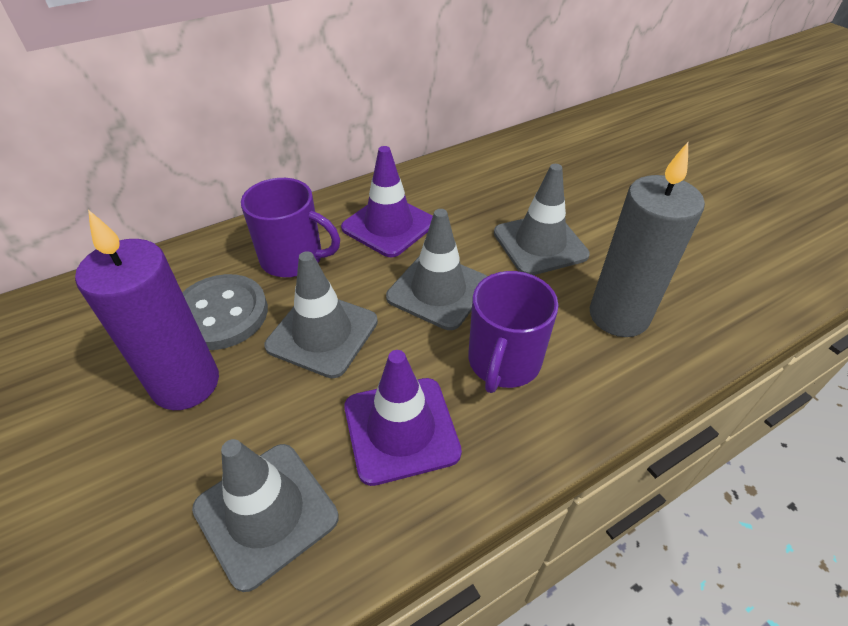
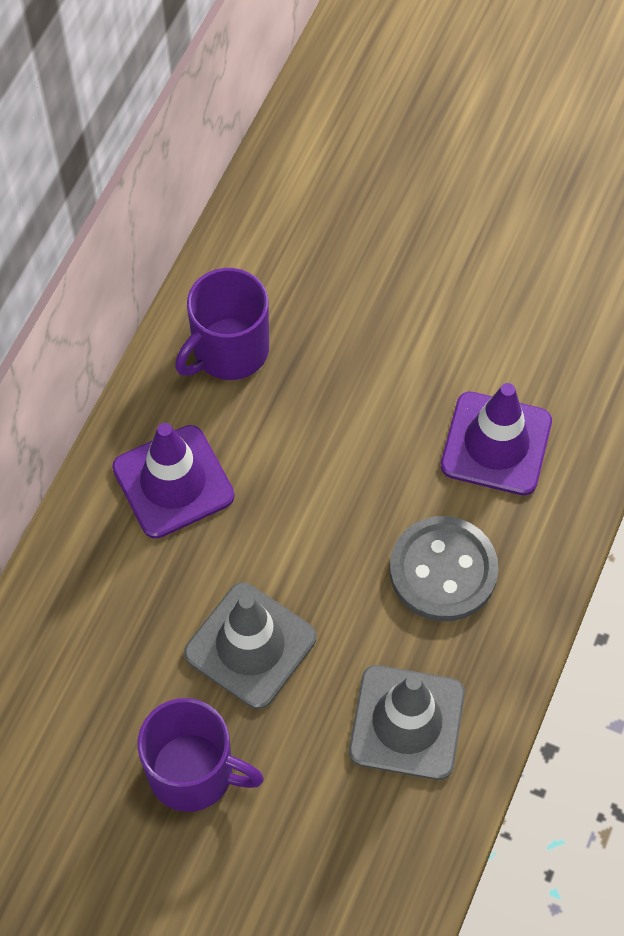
grey candle: [590,142,705,337] = 1 -> none = 0
grey traffic cone: [192,439,338,592] [264,251,378,378] [386,209,488,330] [494,164,590,275] = 4 -> [184,582,316,709] [349,665,465,780] = 2
purple candle: [75,210,219,410] = 1 -> none = 0

